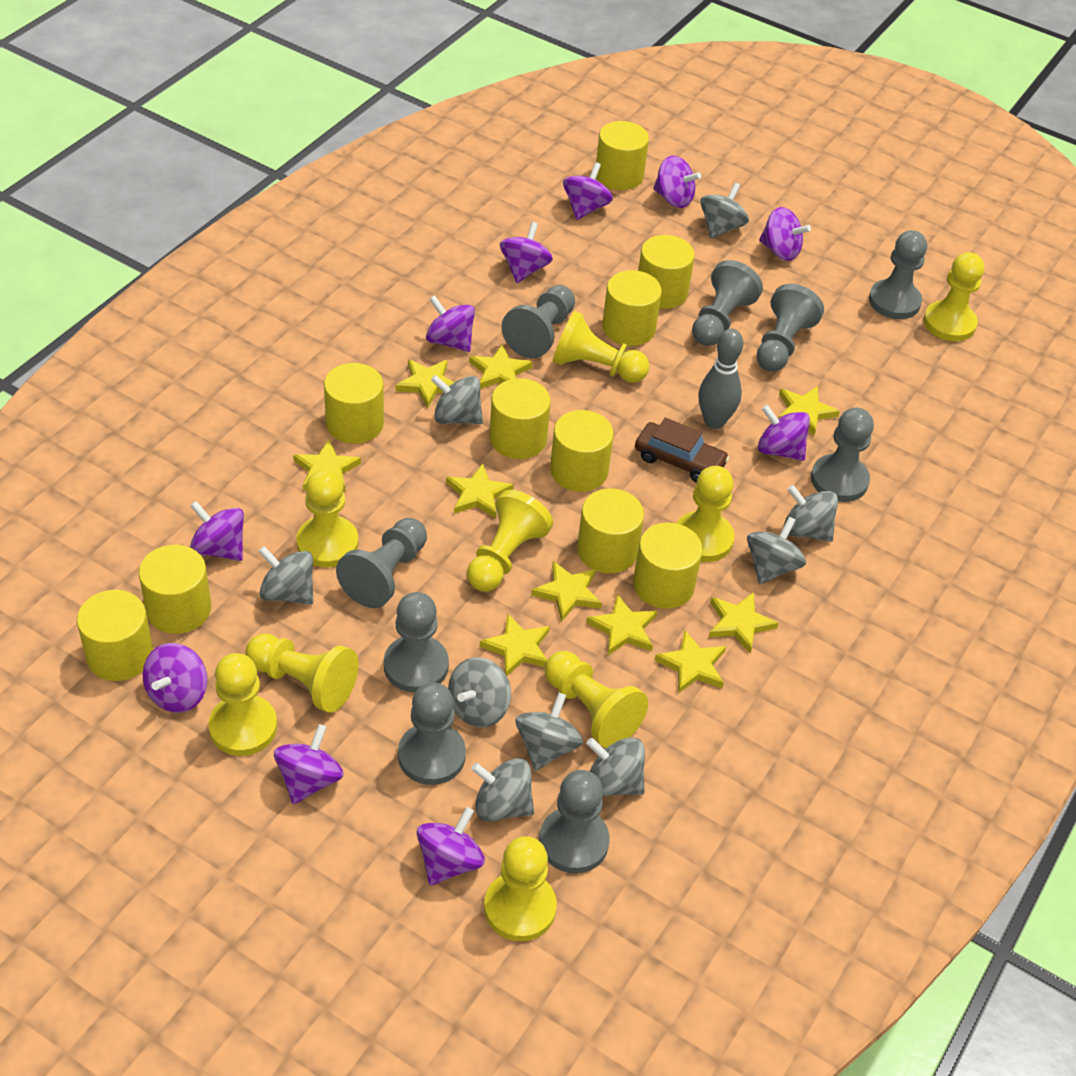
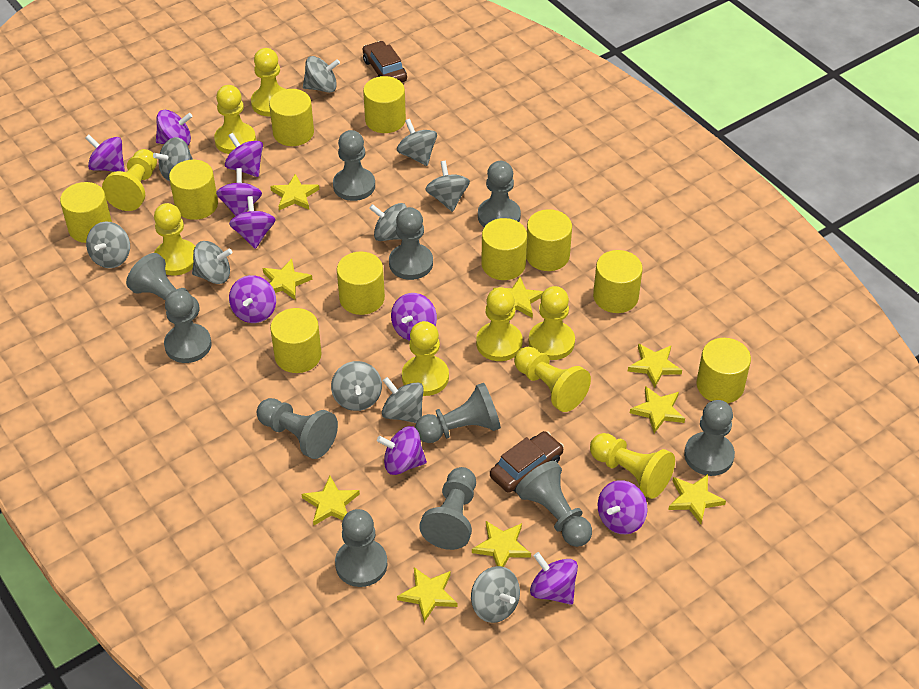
brown car: [635,418,729,483] = 1 -> [363,41,407,82] [490,431,564,493] = 2
grey bowling pin: [698,329,743,429] = 1 -> none = 0
grey pawn: [336,518,427,608] [384,592,449,693] [398,683,466,785] [502,285,575,358] [539,770,609,873] [692,260,763,346] [756,284,824,372] [811,408,874,502] [869,230,927,319] = 9 -> [126,253,200,319] [164,289,212,363] [257,398,338,459] [333,130,375,201] [335,509,387,587] [389,207,433,280] [415,383,501,443] [419,467,476,550] [478,161,521,227] [516,461,592,547] [684,400,735,476] = 11
grey spinning top: [258,546,314,605] [431,375,483,424] [448,657,511,727] [471,758,534,822] [515,692,583,771] [586,737,645,797] [700,183,749,239] [747,517,806,584] [784,485,838,542] = 9 -> [86,222,130,268] [153,137,193,181] [192,241,232,284] [303,56,340,93] [331,361,382,411] [369,203,407,241] [382,377,424,423] [397,119,437,166] [425,161,470,212] [471,566,520,623] = 10
yellow star: [293,440,361,492] [395,359,454,408] [446,463,513,518] [469,344,532,389] [480,613,550,676] [531,561,602,622] [586,594,658,655] [655,630,726,694] [709,592,779,653] [778,386,840,435] = 10 -> [263,259,312,300] [270,174,319,210] [302,476,360,525] [397,567,457,622] [472,521,531,567] [493,277,544,318] [628,343,682,388] [630,386,685,433] [668,474,726,524] = 9

